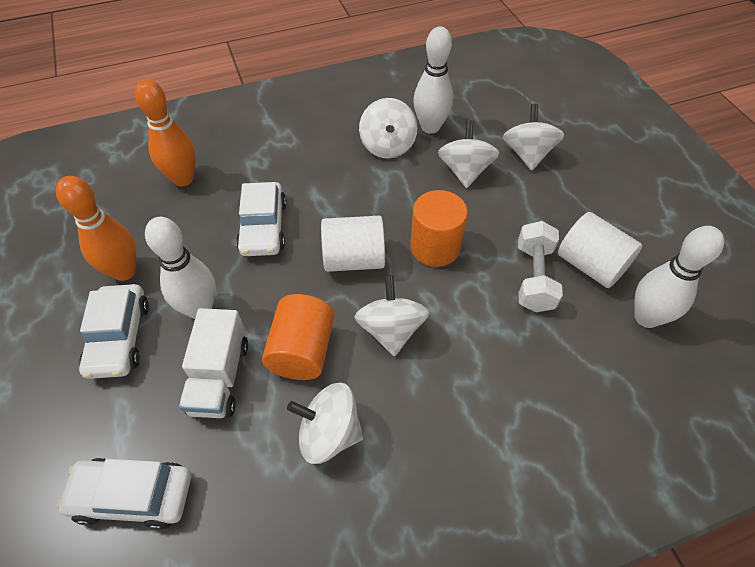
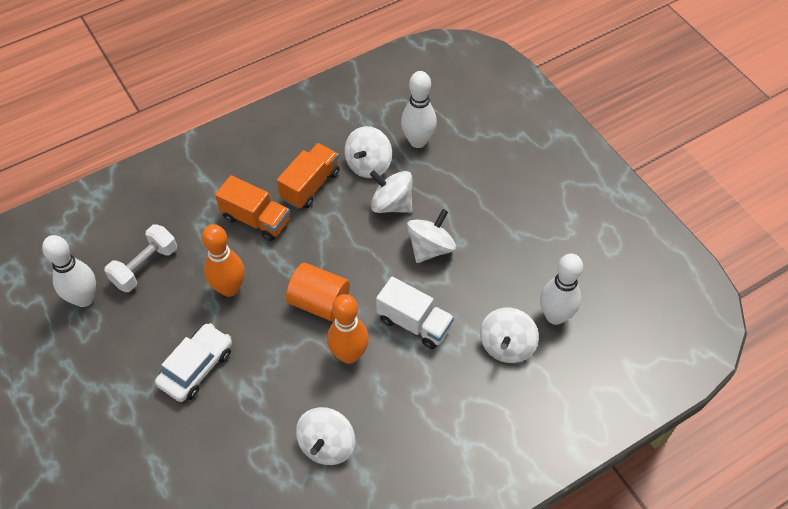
orange cylinder: [262,294,334,380] [410,190,468,267] = 2 -> [286,263,350,321] = 1
orange truck: none = 0 -> [215,175,290,241] [277,143,340,209] = 2
white car: [57,458,191,530] [79,284,149,379] [236,182,287,256] = 3 -> [155,323,232,402] = 1
white cylinder: [321,216,385,272] [558,212,642,288] = 2 -> none = 0

